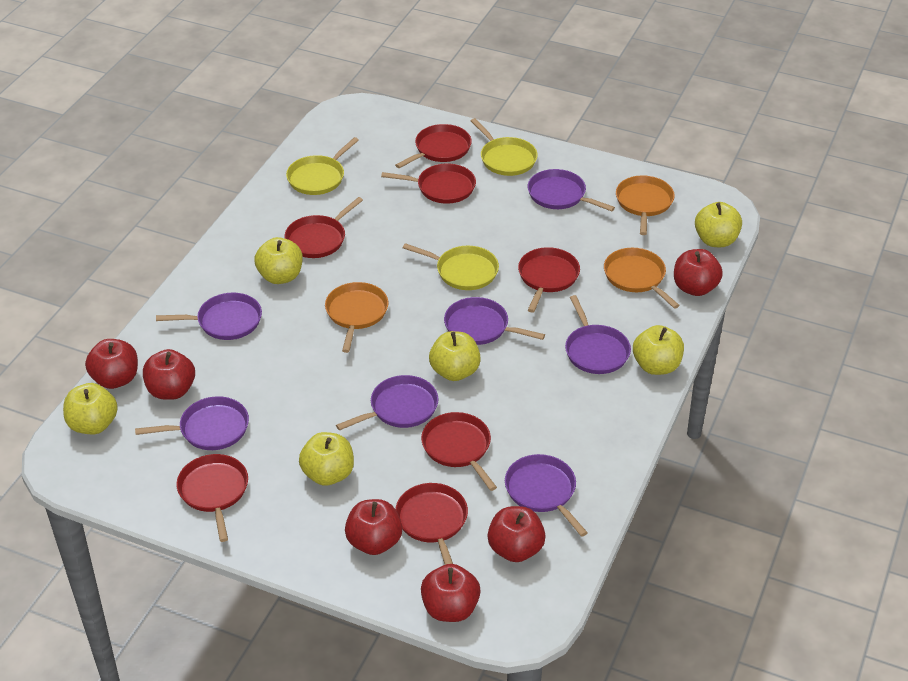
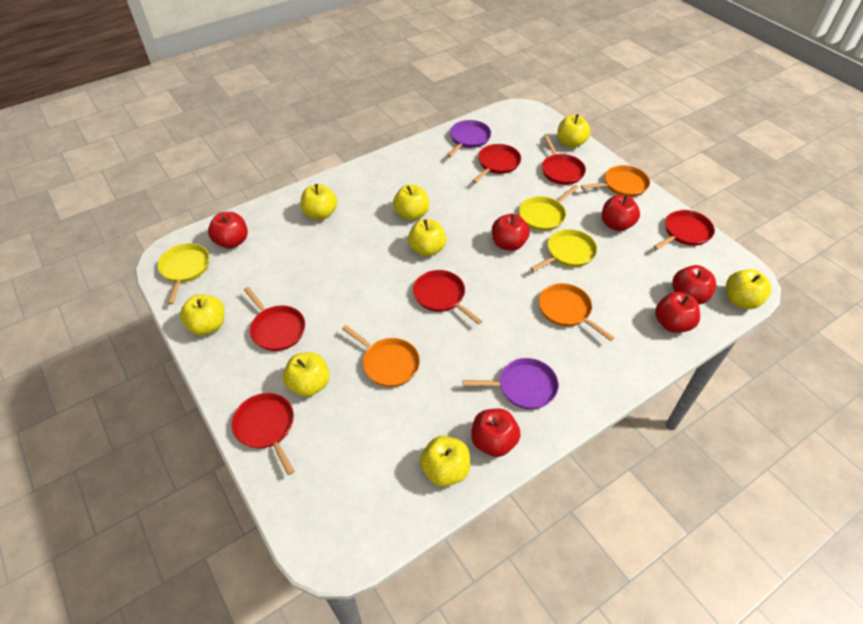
purple pan: [135,396,249,450] [156,293,262,340] [336,375,438,431] [444,297,545,345] [505,454,588,537] [528,169,615,211] [565,295,631,374] = 7 -> [447,120,491,157] [463,358,559,409] = 2
red pan: [176,454,248,542] [285,197,363,258] [381,164,476,204] [395,124,472,168] [395,483,468,565] [421,412,497,491] [518,247,580,313] = 7 -> [232,393,294,475] [244,287,305,351] [413,270,482,325] [472,144,521,183] [542,136,586,185] [653,210,715,250] = 6
yellow apple: [63,383,118,434] [254,237,303,284] [299,432,354,486] [429,331,481,381] [633,325,684,375] [695,202,742,247] = 6 -> [180,294,225,336] [283,352,330,397] [301,184,337,220] [393,185,429,220] [408,219,446,257] [420,436,470,487] [557,114,591,148] [726,269,771,309] = 8

